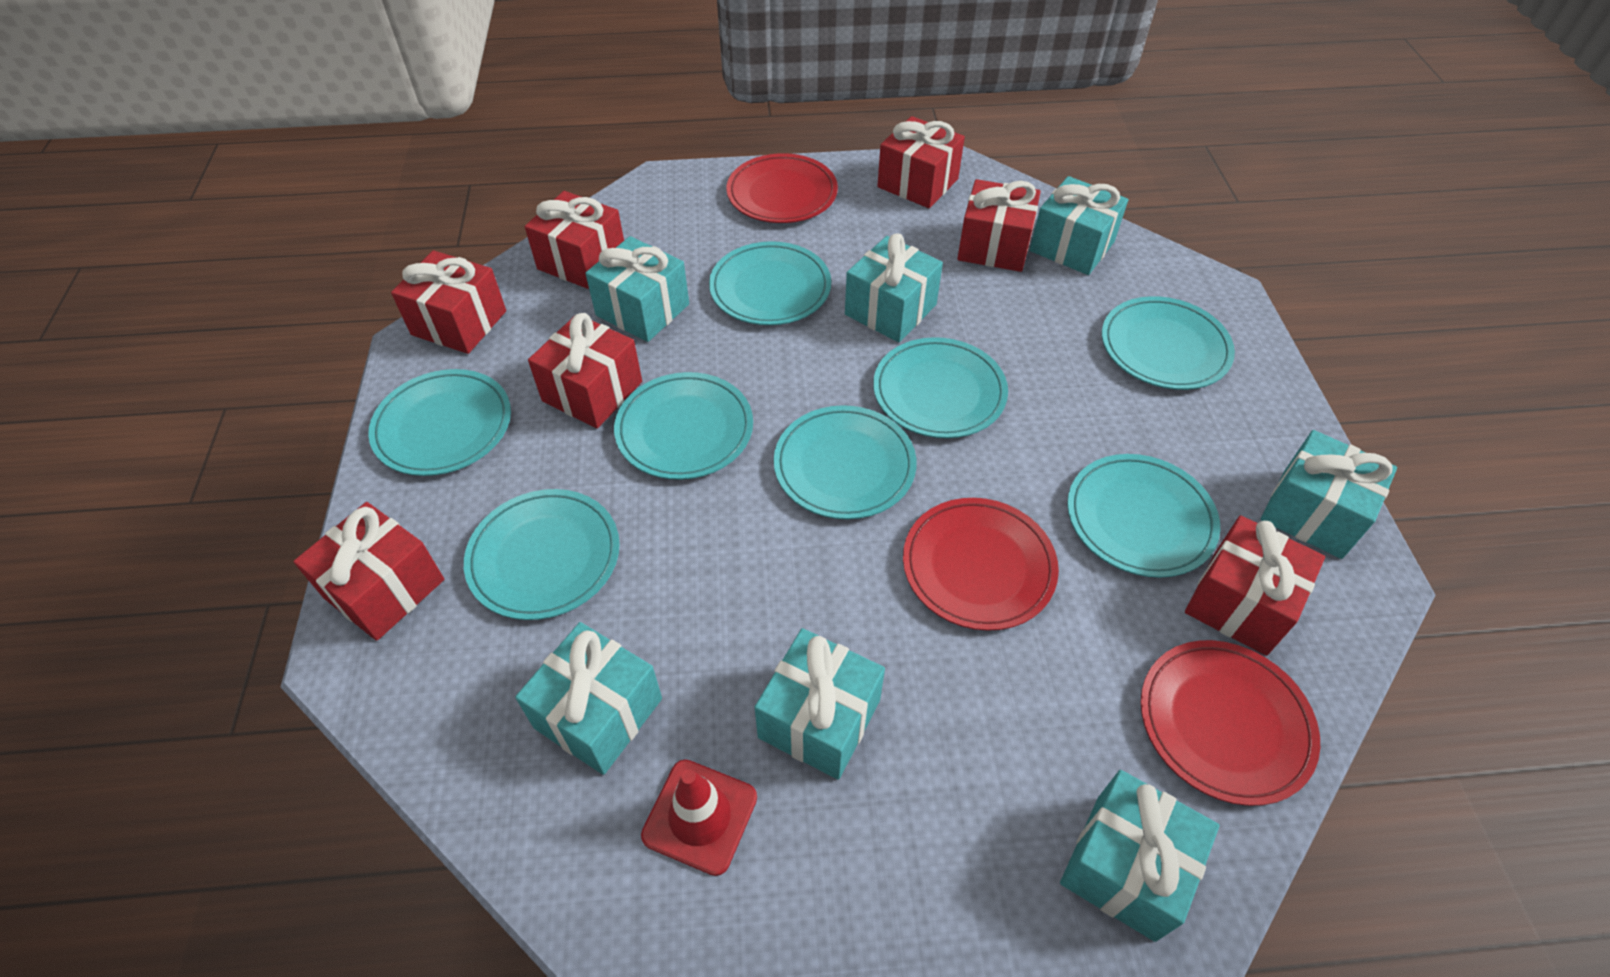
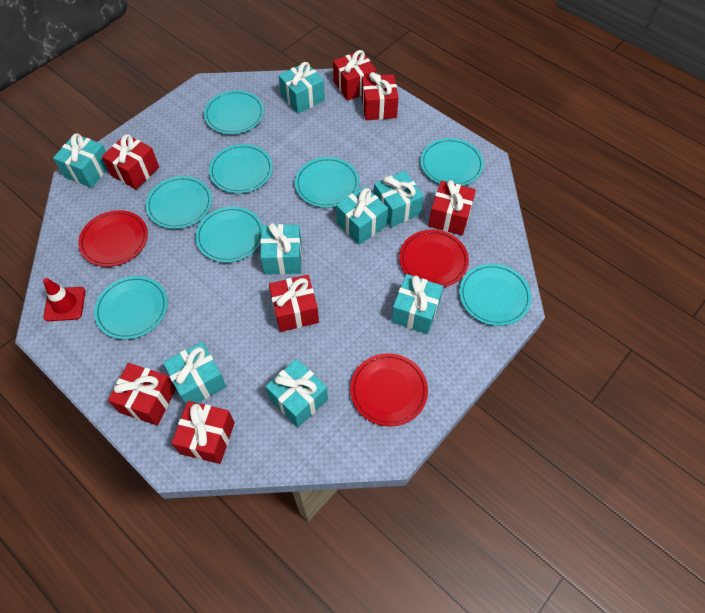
turquoise gift: [515,622,662,775] [585,236,689,342] [755,628,885,780] [845,234,943,342] [1030,176,1128,275] [1060,770,1219,942] [1261,430,1397,559] = 7 -> [53,133,108,188] [163,342,227,404] [260,223,302,275] [265,359,328,427] [279,62,325,114] [336,186,388,245] [374,171,424,227] [391,274,444,334] = 8

